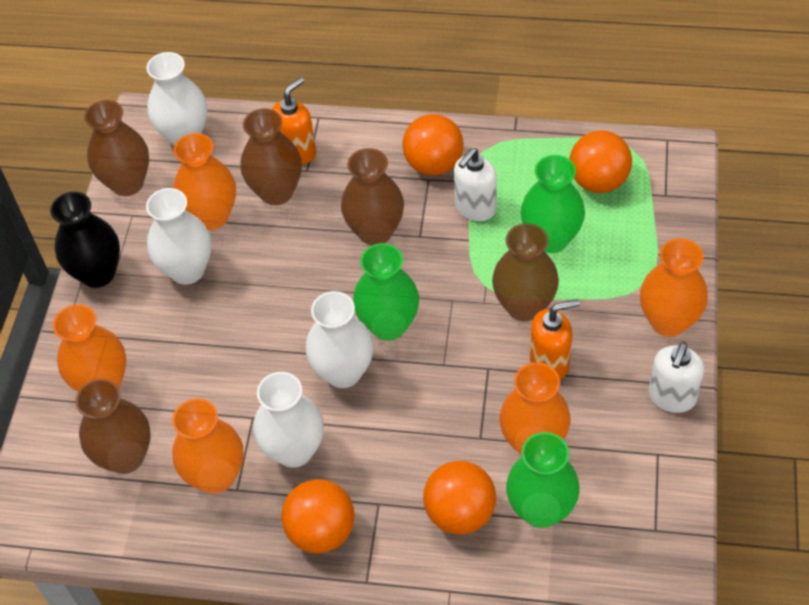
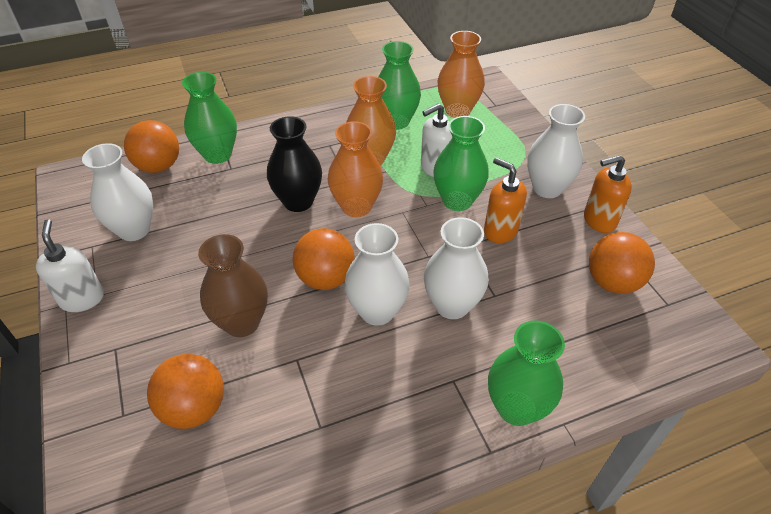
brown vase: [75,379,151,474] [84,100,149,196] [240,108,302,205] [341,148,404,246] [492,223,559,322] = 5 -> [198,234,268,337] = 1
green vase: [353,243,419,341] [506,432,580,528] [521,155,585,253] = 3 -> [182,72,237,164] [378,41,421,130] [433,116,489,211] [488,320,565,426] = 4
orange vase: [53,304,126,392] [172,398,243,494] [174,133,236,230] [499,362,571,455] [640,238,708,337] = 5 -> [328,121,383,217] [346,76,396,166] [437,31,485,118] = 3

